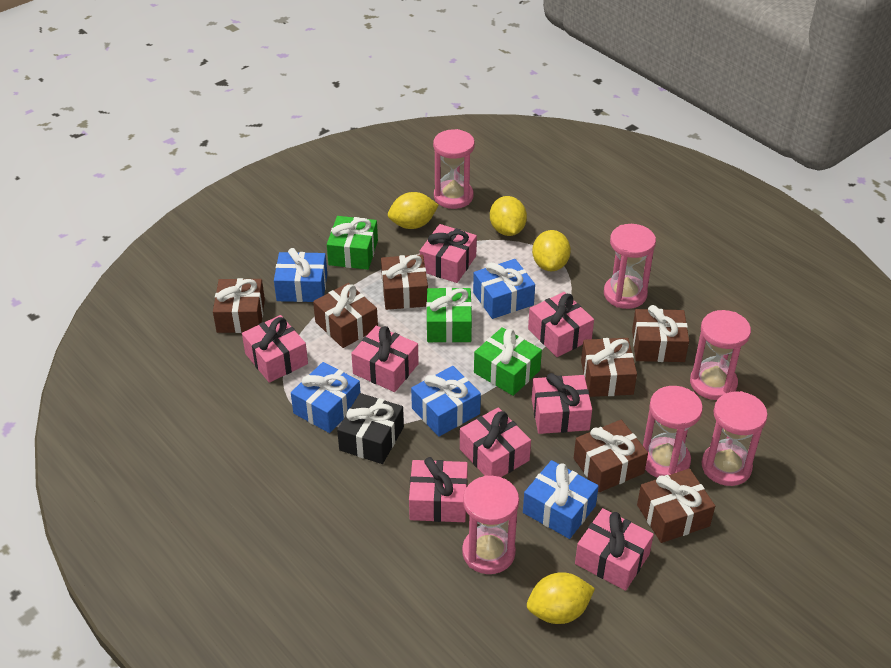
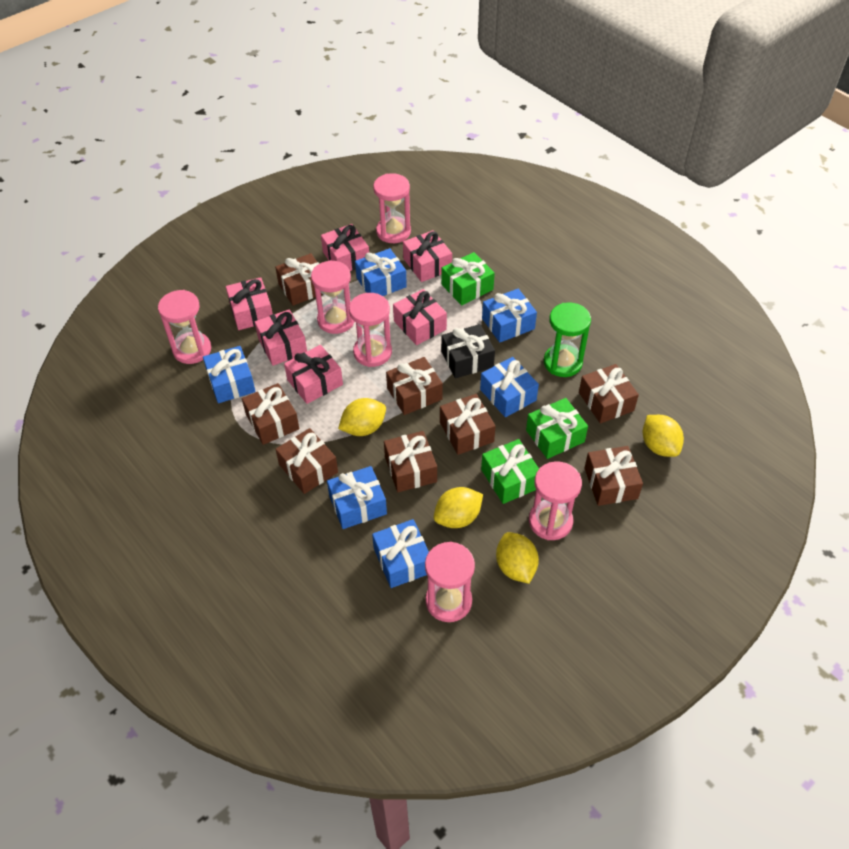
blue gift: [274,248,327,302] [291,362,360,433] [411,366,481,437] [473,259,535,319] [523,460,599,539] = 5 -> [203,346,256,403] [327,466,387,529] [355,248,407,296] [372,519,429,588] [480,357,539,417] [482,289,537,342] = 6
brown gift: [213,278,265,333] [313,283,378,348] [381,255,428,310] [574,420,648,492] [581,338,637,397] [632,305,689,362] [637,469,715,543] = 7 -> [242,383,299,445] [275,253,322,306] [275,428,338,494] [384,431,437,492] [386,357,443,415] [440,394,496,455] [579,364,639,423] [584,446,643,506] = 8
green hourglass: none = 0 -> [544,302,591,377] = 1
pink gift: [242,315,308,383] [351,326,419,392] [409,457,468,522] [420,224,477,283] [460,407,531,477] [528,292,594,357] [532,373,592,434] [575,508,654,591] = 8 -> [226,277,273,330] [255,309,307,366] [284,345,343,404] [321,224,369,271] [393,289,447,345] [403,230,452,282] = 6

